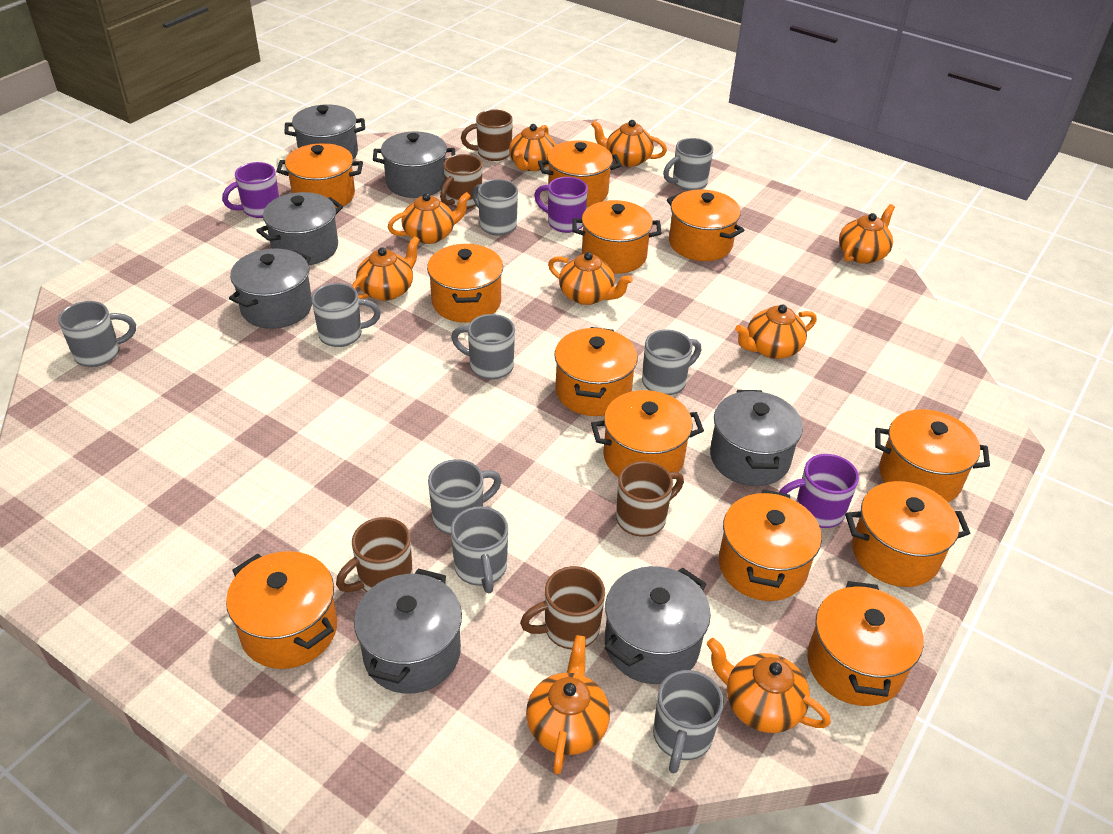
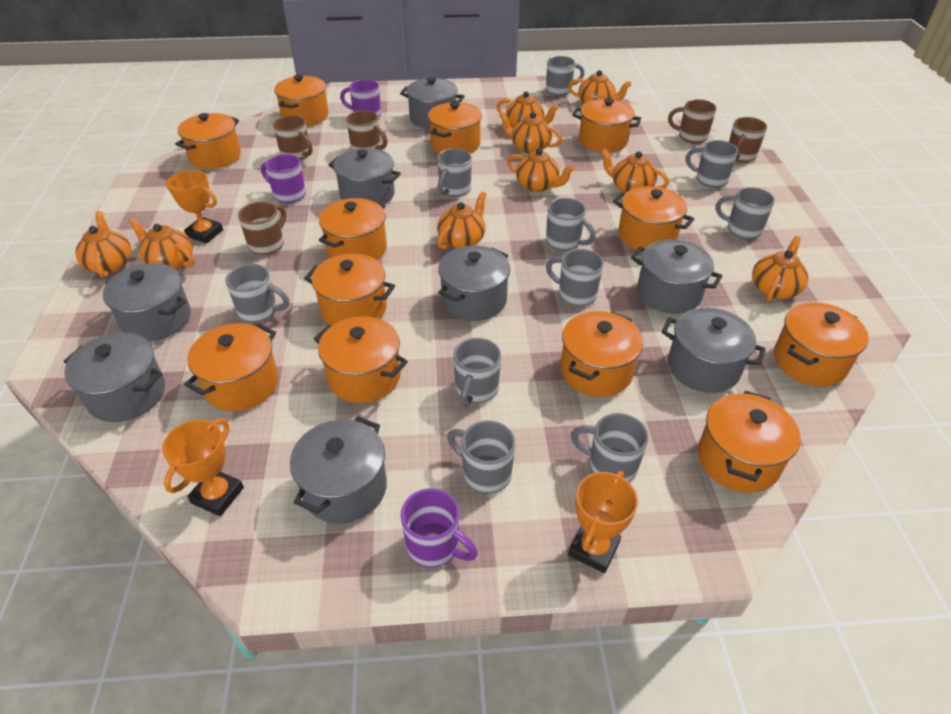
grey mug: [58,301,136,367] [311,283,381,347] [428,459,502,535] [451,314,515,380] [451,506,508,594] [472,179,518,236] [642,329,702,395] [653,670,724,774] [663,138,713,191] = 9 -> [226,264,289,323] [437,148,472,197] [447,420,515,494] [453,338,501,407] [546,56,585,96] [546,198,596,251] [546,249,603,306] [571,413,648,482] [686,140,738,188] [716,187,775,239] = 10
grey pot: [229,248,312,329] [256,192,343,265] [285,104,365,160] [354,569,462,694] [373,131,455,198] [604,566,711,684] [710,390,803,486] = 7 -> [63,333,165,422] [103,263,191,341] [290,416,387,524] [328,148,401,205] [400,77,465,129] [438,246,510,321] [631,239,723,314] [662,308,766,393] = 8
orange trophy: none = 0 -> [162,418,244,516] [166,170,223,243] [568,471,638,573] = 3

